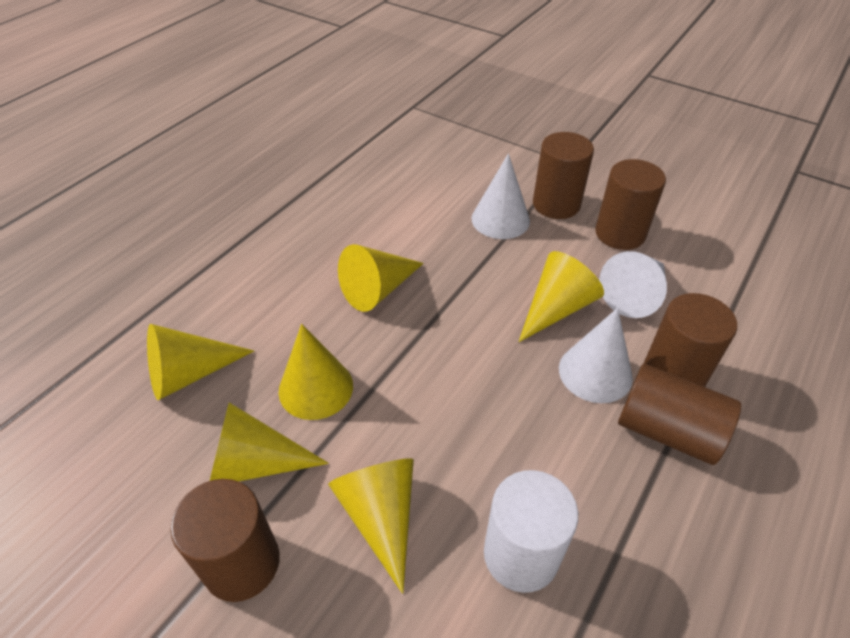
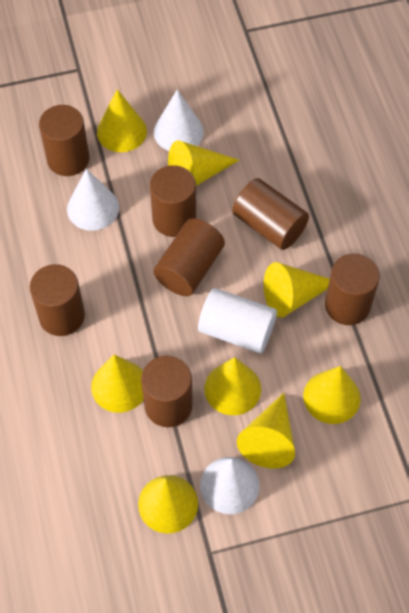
brown cylinder: [170,479,280,602] [533,132,594,219] [595,159,666,250] [618,364,741,465] [643,293,737,387] = 5 -> [30,264,85,336] [39,105,89,176] [141,356,193,427] [150,165,196,237] [154,218,225,296] [232,178,309,250] [325,253,380,325] = 7
yellow cone: [147,324,254,400] [210,402,329,482] [279,324,353,420] [328,458,414,594] [338,244,424,312] [519,251,604,342] = 6 -> [91,354,144,413] [97,89,147,152] [138,475,198,534] [168,140,239,186] [204,357,261,415] [237,393,295,468] [264,262,330,318] [303,366,361,424] = 8

